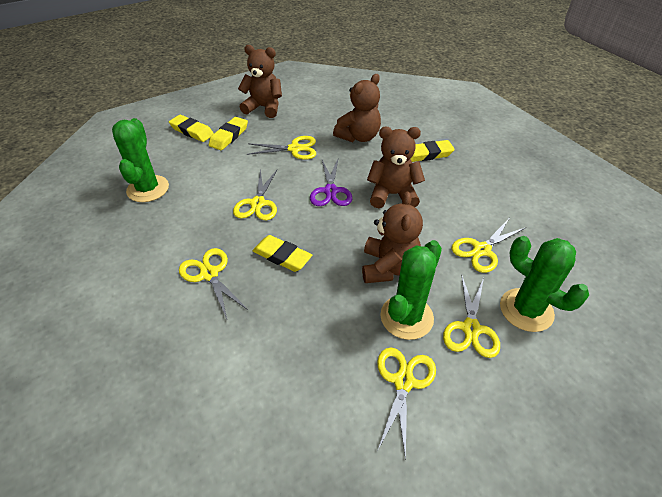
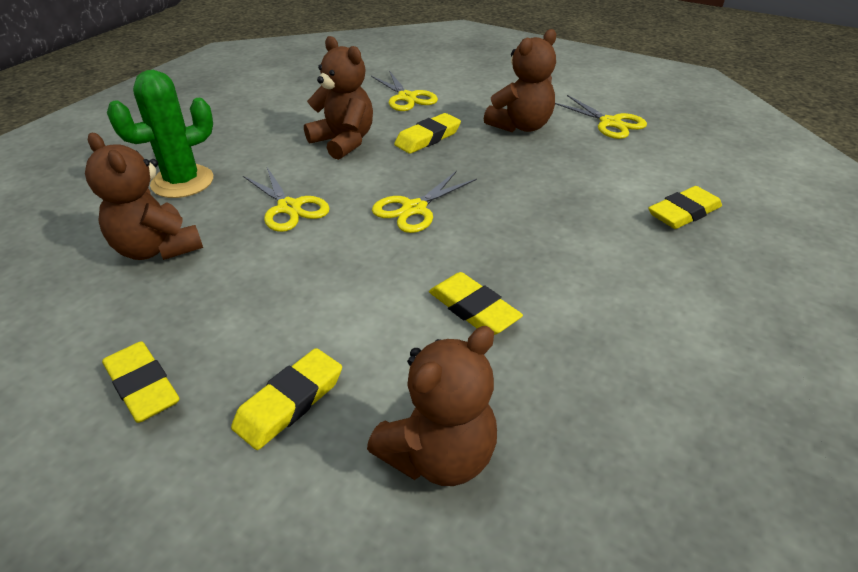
green cactus: [112,118,169,202] [380,240,442,340] [500,236,589,332] = 3 -> [107,70,213,198] = 1
purple scissors: [310,159,352,206] = 1 -> none = 0
yellow eraser: [169,115,214,142] [209,117,248,150] [253,235,312,272] [411,140,455,162] = 4 -> [102,341,180,423] [231,348,342,450] [394,113,461,154] [429,272,523,335] [648,186,722,229] = 5
yellow scissors: [179,248,248,319] [233,169,277,220] [247,136,316,160] [377,348,436,460] [443,274,500,358] [452,219,525,273] = 6 -> [243,167,330,232] [371,71,438,111] [372,171,477,233] [555,95,647,139] = 4

